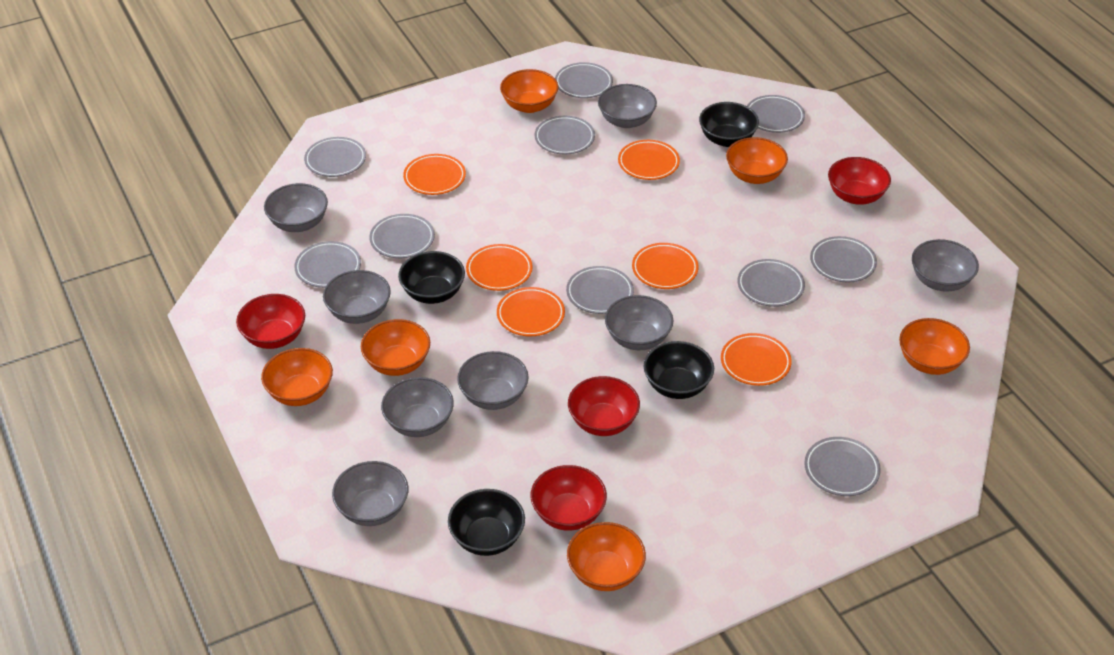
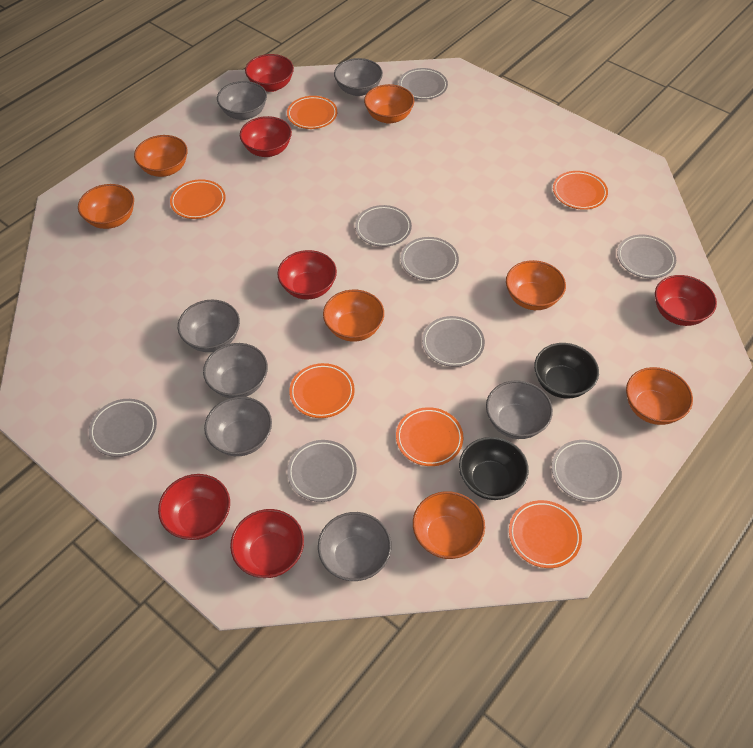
black bowl: [398,251,465,304] [448,489,525,556] [644,341,714,399] [699,102,759,147] = 4 -> [459,437,529,500] [534,343,599,399] = 2
grey bowl: [264,183,328,232] [323,270,391,324] [332,461,408,526] [381,377,454,437] [457,351,529,410] [598,84,657,128] [605,295,673,350] [912,239,979,292] = 8 -> [178,300,240,352] [203,343,268,398] [204,397,272,456] [217,81,267,120] [318,512,391,581] [334,58,383,96] [486,381,553,439] = 7
grey plate: [294,241,361,288] [304,137,366,177] [369,214,435,258] [534,116,595,155] [555,62,613,98] [566,266,634,314] [738,259,805,307] [747,95,805,133] [804,437,881,496] [810,236,877,283] = 10 -> [89,399,157,457] [287,440,357,502] [355,205,412,247] [399,68,448,100] [401,237,459,281] [422,316,485,367] [552,440,622,502] [617,235,676,278] = 8
orange bowl: [261,348,333,406] [361,319,430,376] [500,69,558,113] [567,522,646,591] [726,137,788,184] [899,318,970,375] = 6 -> [78,184,134,229] [134,135,188,177] [323,290,384,342] [364,84,414,124] [413,491,485,559] [506,260,566,310] [626,367,693,425] = 7
red bowl: [236,294,305,349] [530,465,607,531] [568,376,640,436] [828,157,891,205] = 4 -> [158,474,230,540] [230,509,304,578] [240,116,292,157] [245,54,294,92] [277,250,337,300] [655,275,717,326] = 6

